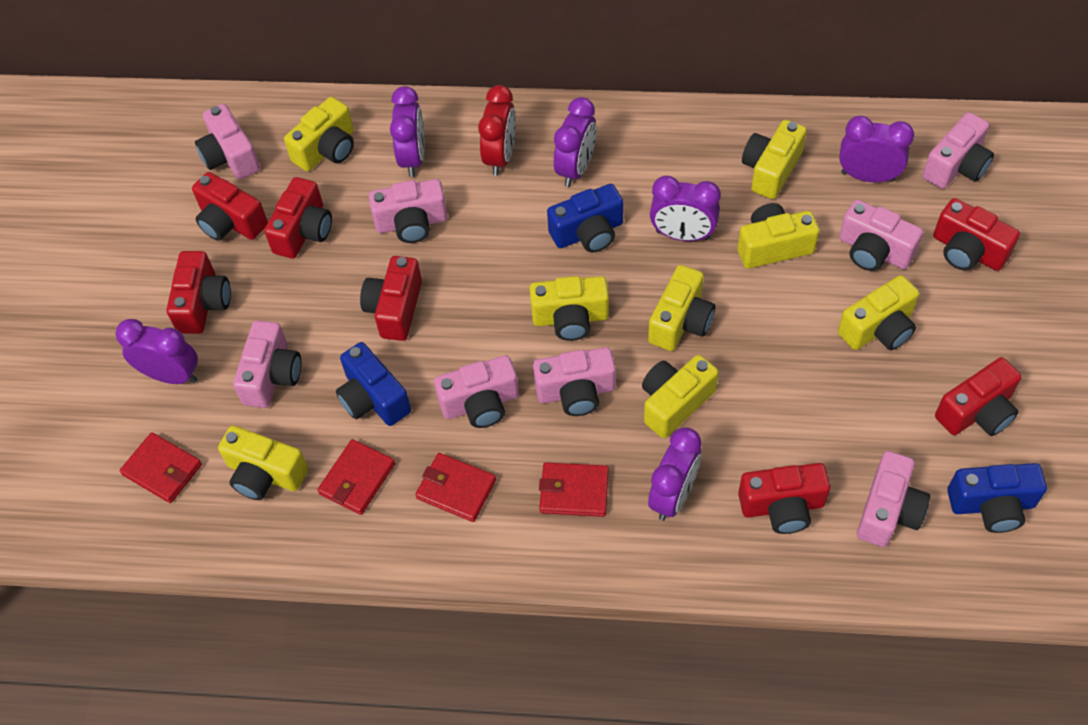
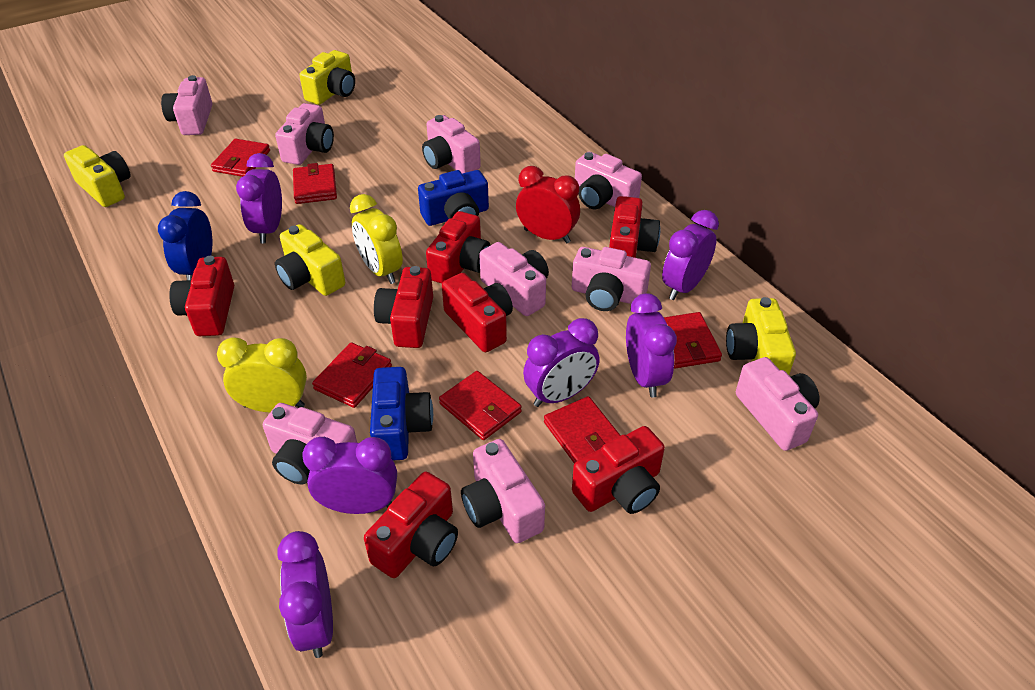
blue camera: [336,342,411,426] [547,184,624,253] [947,463,1047,533] = 3 -> [370,367,433,460] [418,170,489,226] = 2
blue clock: none = 0 -> [158,191,212,280] = 1
pink camera: [195,104,260,179] [233,320,301,408] [369,179,448,243] [434,355,519,428] [533,347,616,416] [839,200,923,271] [857,451,930,547] [923,112,994,189] = 8 -> [161,75,212,135] [263,403,357,485] [275,103,334,165] [422,115,481,173] [461,439,545,543] [479,242,549,316] [572,247,651,311] [575,152,642,209] [736,357,819,451] = 9
red wallet: [120,432,202,503] [317,439,395,515] [415,453,496,522] [539,462,609,517] = 4 -> [211,139,270,177] [293,163,337,204] [312,342,392,408] [439,371,522,440] [544,396,621,464] [664,312,722,369] = 6
yellow camera: [218,426,309,500] [284,97,354,171] [530,276,609,341] [642,355,719,438] [648,265,716,351] [737,203,820,269] [742,120,807,199] [838,275,919,350] = 8 -> [64,145,131,207] [275,224,345,296] [299,50,355,105] [726,297,796,375] = 4
yellow clock: none = 0 -> [217,337,307,412] [350,194,403,284] = 2

